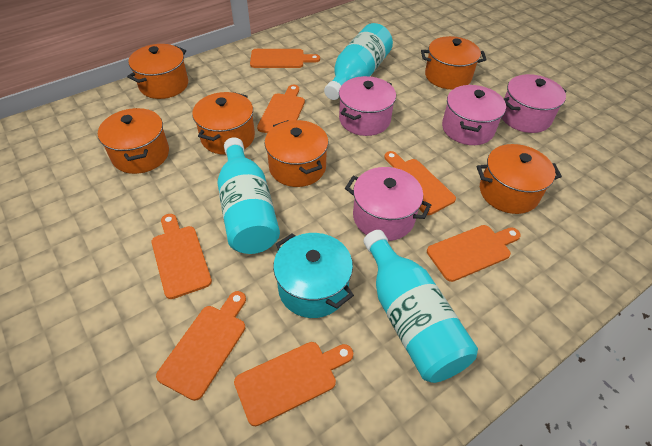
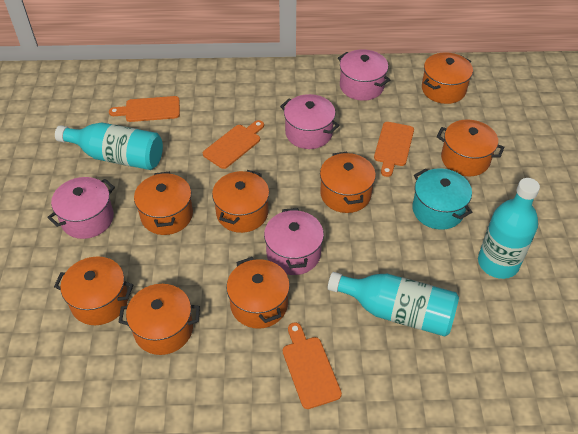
orange cutting board: [152,214,212,299] [156,291,246,401] [234,342,353,426] [250,49,320,68] [257,85,305,133] [384,151,456,215] [427,225,521,282] = 7 -> [109,96,180,122] [203,120,264,169] [283,322,342,409] [374,122,414,177] = 4
orange pot: [98,108,169,174] [127,44,188,99] [192,92,255,155] [264,120,328,187] [421,36,487,89] [477,144,562,214] = 6 -> [54,256,133,325] [119,284,200,355] [134,172,193,235] [212,170,269,233] [226,257,290,329] [320,152,376,213] [422,52,473,104] [437,120,505,176] = 8

